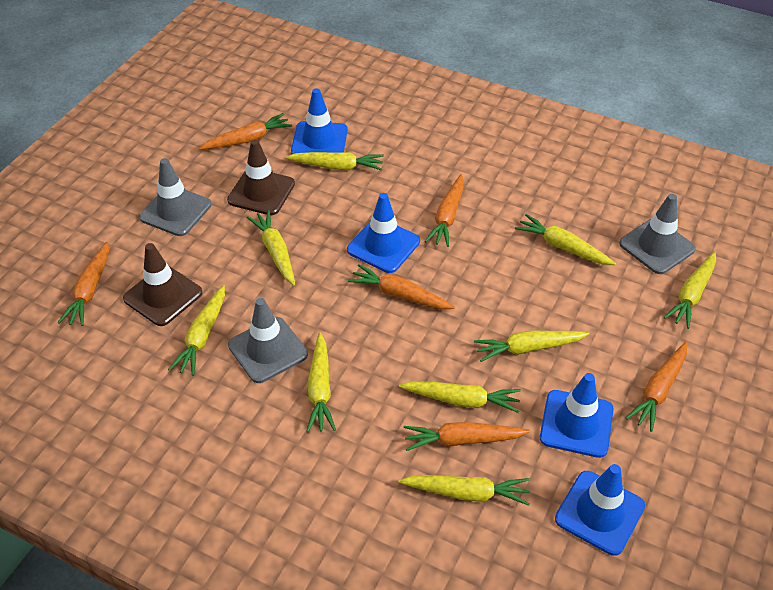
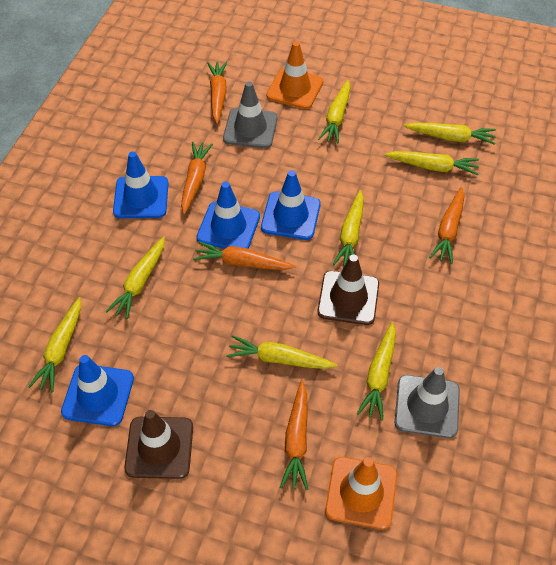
grey traffic cone: [139,158,212,236] [228,298,308,383] [619,194,696,274] = 3 -> [223,81,278,148] [395,367,460,438] = 2
orange carrot: [57,242,109,326] [199,113,292,150] [348,264,455,309] [404,422,530,451] [425,174,464,247] [626,342,687,432] = 6 -> [181,142,213,214] [193,241,296,270] [207,61,227,124] [280,380,308,490] [429,187,464,264] = 5
orange traffic cone: none = 0 -> [267,41,323,109] [325,457,397,529] = 2
yellow carrot: [168,285,225,376] [247,210,295,286] [285,152,384,171] [307,332,336,432] [399,381,521,413] [399,475,530,506] [474,331,589,362] [515,214,616,265] [664,251,716,329] = 9 -> [28,297,81,392] [106,236,165,320] [226,335,337,369] [318,80,350,144] [333,190,364,267] [357,322,396,421] [385,151,479,175] [404,123,496,145] = 8

